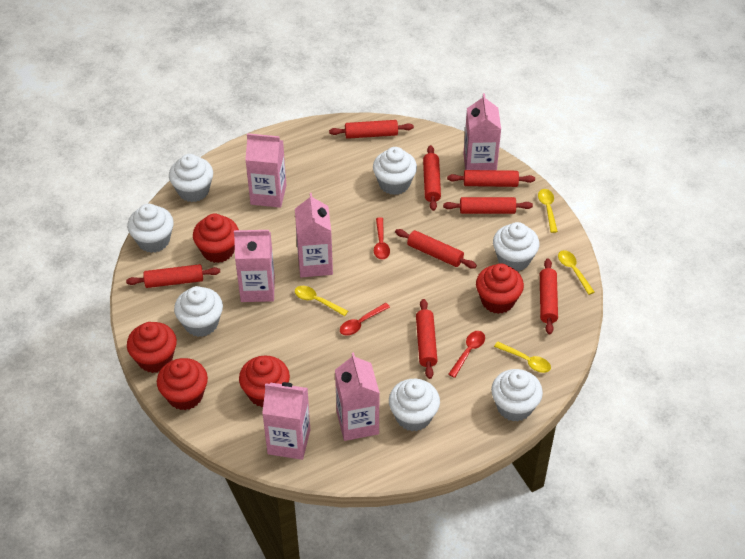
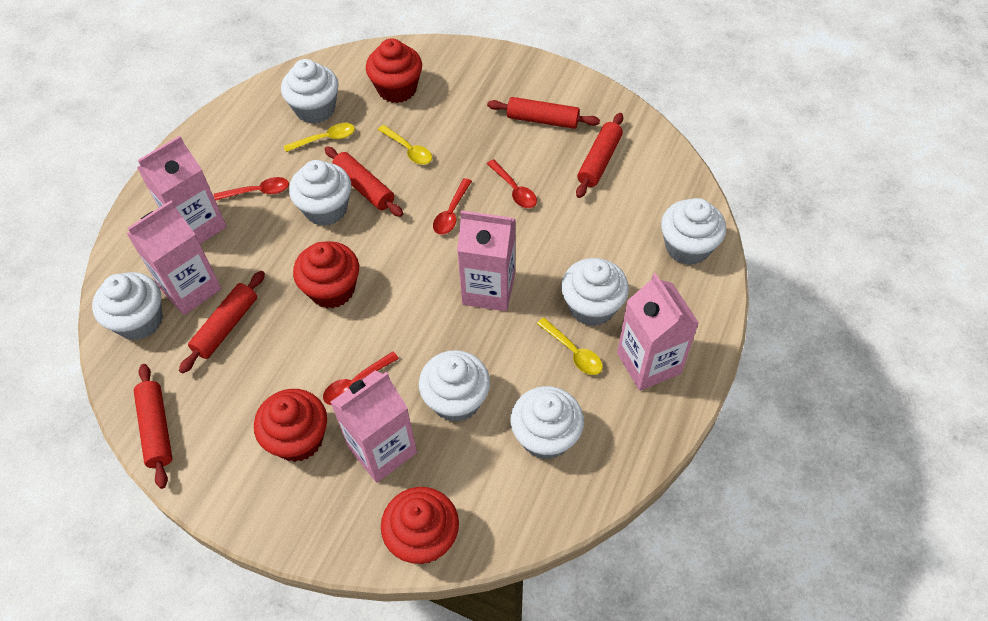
pink carton: [234,230,275,302] [245,133,286,208] [262,382,310,460] [295,193,333,277] [335,352,380,441] [463,93,501,170] = 6 -> [127,200,222,315] [137,135,227,244] [330,370,417,483] [457,210,515,311] [617,273,699,391] = 5
red cupcake: [127,322,177,373] [157,358,208,410] [193,214,239,263] [239,355,290,407] [476,264,524,314] = 5 -> [254,389,327,462] [293,241,359,309] [366,38,422,103] [381,487,459,564] = 4
red rolling pin: [126,264,220,288] [329,120,414,139] [395,229,477,269] [416,299,437,379] [423,145,441,211] [443,197,533,214] [447,170,535,187] [540,259,558,334] = 8 -> [134,364,172,489] [179,271,265,374] [325,146,403,217] [487,97,600,129] [576,113,623,198] = 5
red spoon: [340,303,390,336] [374,217,390,260] [448,331,485,378] = 3 -> [214,177,289,201] [323,351,399,405] [433,178,472,235] [487,159,537,208] = 4
yellow spoon: [295,286,348,316] [494,342,551,373] [538,189,558,233] [558,250,594,295] = 4 -> [284,123,355,152] [378,125,432,165] [537,317,603,375] = 3

